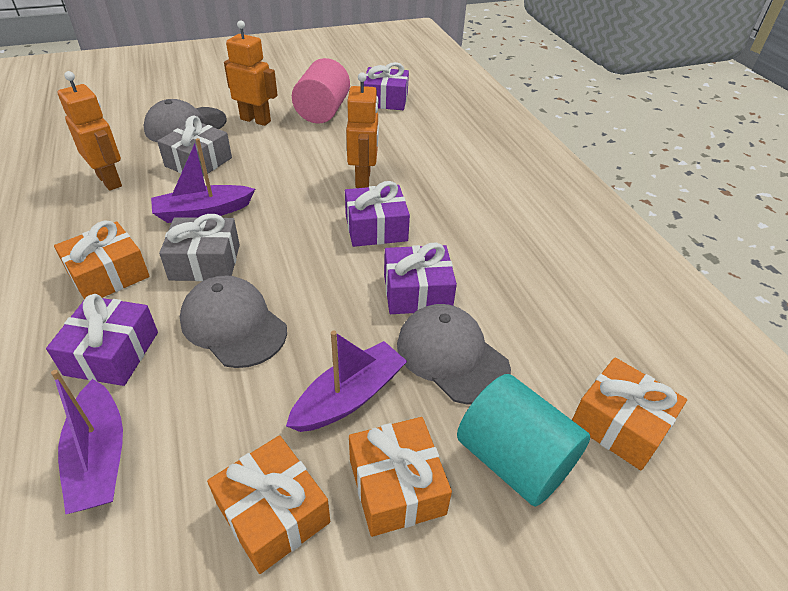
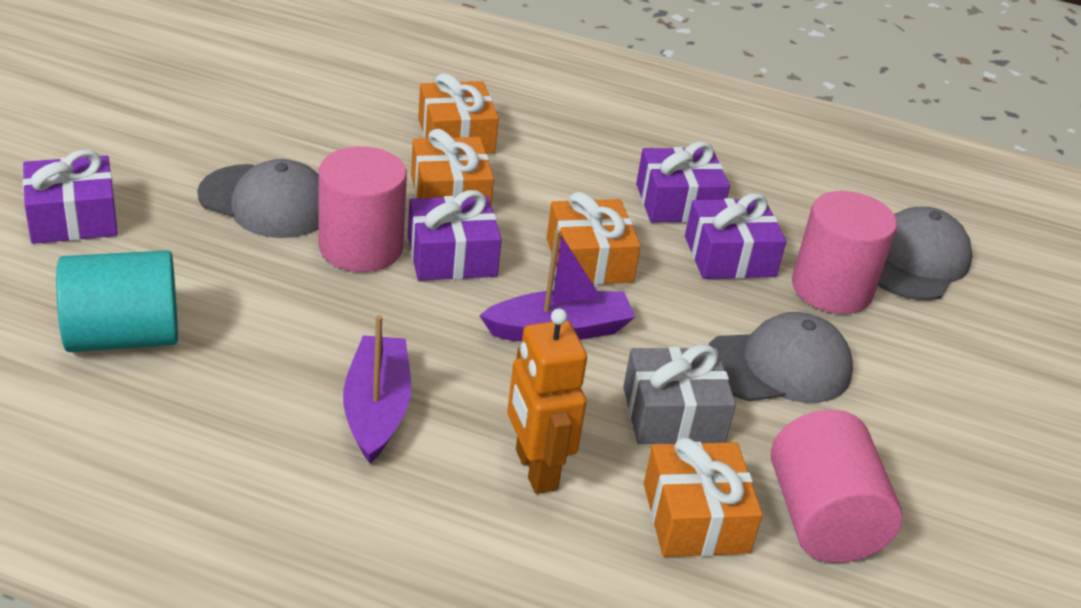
grey gift: [157,116,232,177] [159,214,240,281] = 2 -> [623,344,736,444] = 1
orange robot: [58,71,122,191] [224,20,278,126] [346,72,379,188] = 3 -> [507,308,587,494] = 1
pink cylinder: [292,58,350,124] = 1 -> [319,146,407,272] [771,410,903,563] [792,191,897,314] = 3
purple boat: [51,370,123,515] [151,138,255,223] [286,331,407,432] = 3 -> [343,315,411,463] [479,230,635,342] = 2

